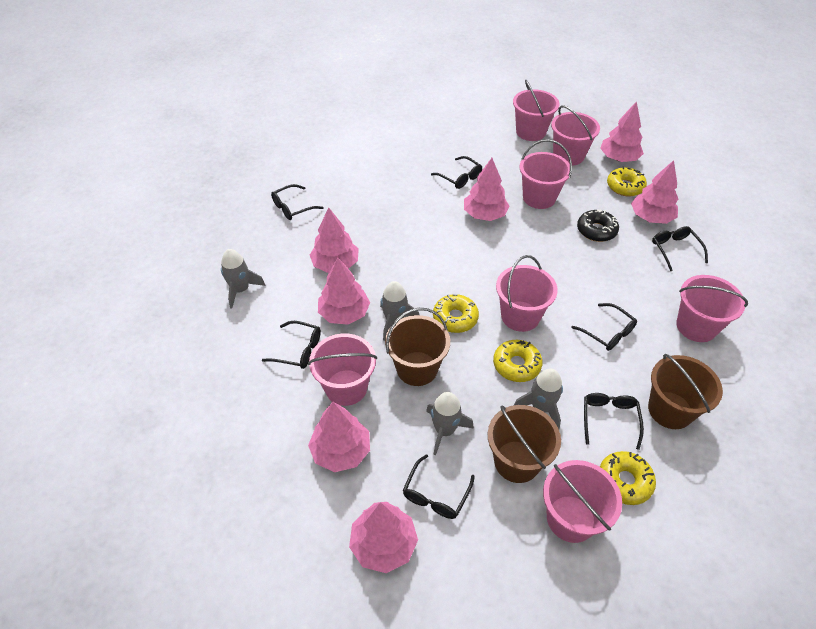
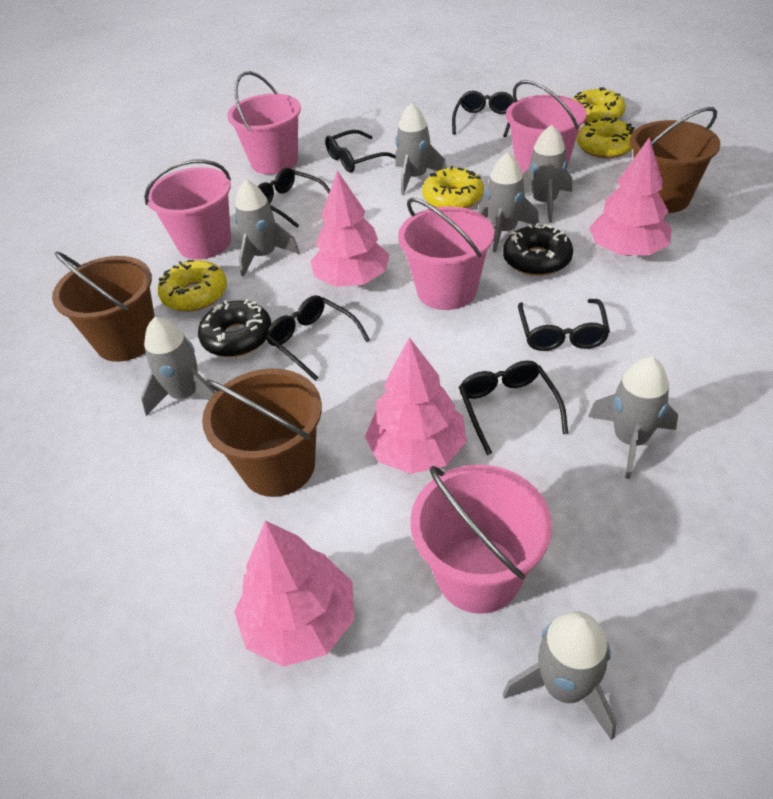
black donut: [577,210,619,242] = 1 -> [198,299,272,357] [503,223,573,276] = 2
black glasses: [262,321,321,369] [271,184,324,220] [403,454,475,519] [431,156,482,189] [571,303,637,351] [584,393,644,450] [652,226,708,271] = 7 -> [258,167,330,228] [266,295,370,381] [325,130,395,172] [452,91,514,137] [459,360,568,455] [518,299,610,351] = 6
grey rocket: [221,249,266,308] [380,281,419,341] [426,392,474,455] [514,369,563,429] = 4 -> [141,317,216,416] [234,179,300,277] [395,103,447,195] [478,152,539,253] [503,611,617,740] [523,125,572,223] [588,357,678,479] = 7
pink bucket: [308,333,377,406] [496,255,558,332] [513,80,559,141] [520,140,572,209] [543,460,622,543] [551,105,600,166] [676,275,748,342] = 7 -> [144,160,231,259] [227,71,301,175] [398,198,494,310] [410,465,552,614] [506,80,587,174] = 5
pink tree: [308,402,370,472] [310,207,359,273] [318,258,370,325] [349,502,418,573] [464,158,509,221] [600,101,644,162] [631,160,678,224] = 7 -> [234,521,354,667] [311,171,389,287] [365,337,467,474] [589,137,672,256] = 4

